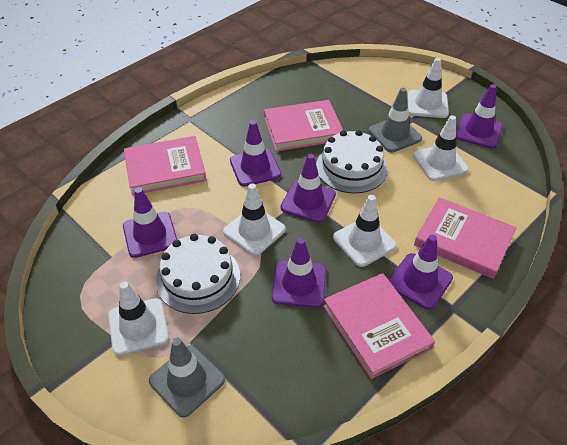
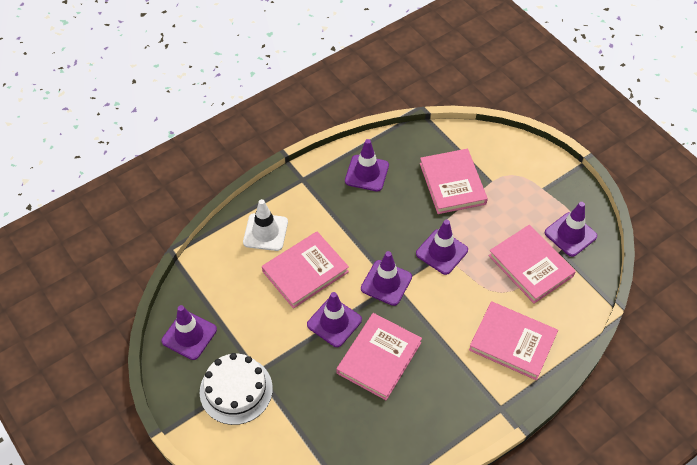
grey traffic cone: [149,338,225,417] [369,88,422,152] = 2 -> none = 0
pink book: [124,136,207,195] [264,100,343,152] [323,273,435,379] [414,197,516,279] = 4 -> [262,231,349,309] [336,313,422,400] [420,149,488,214] [469,301,558,380] [488,225,576,304] = 5
white cake: [156,234,240,314] [316,130,388,193] = 2 -> [200,353,273,425] = 1
white traffic cone: [108,281,169,356] [223,184,286,256] [333,195,397,267] [408,58,449,118] [413,115,469,181] = 5 -> [243,199,288,251] = 1

